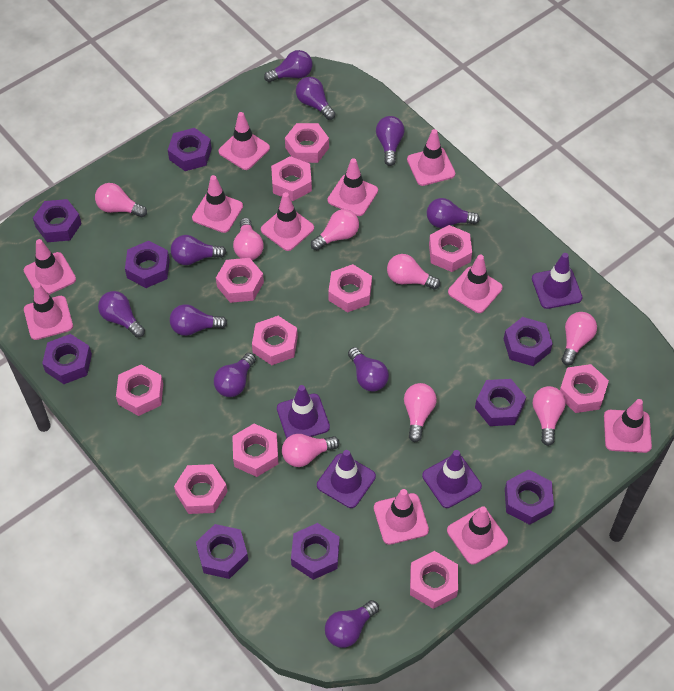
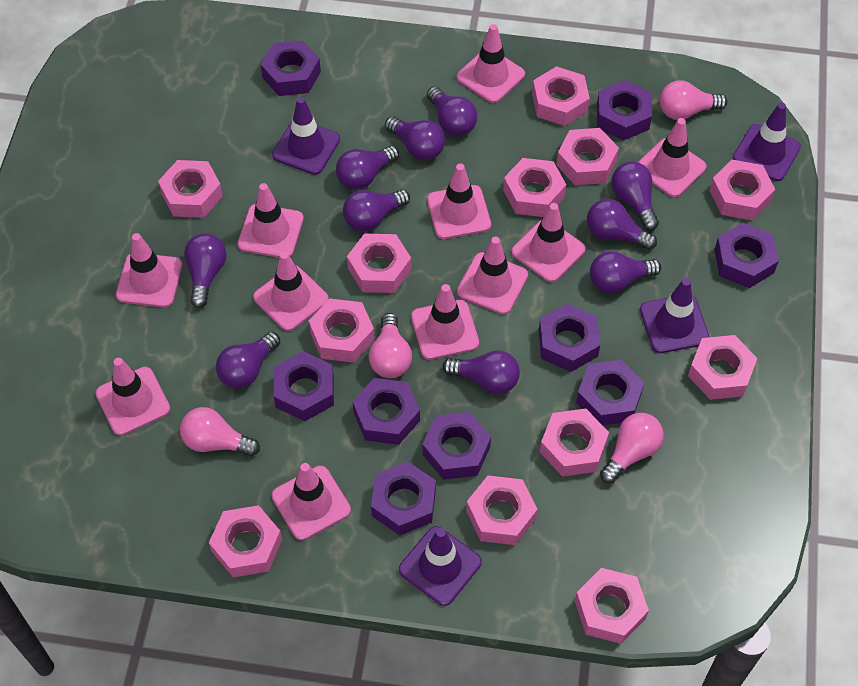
pink light bulb: [95,183,147,217] [233,218,264,260] [282,434,339,467] [311,209,359,250] [387,254,440,290] [404,383,437,442] [533,386,566,446] [561,312,597,366] = 8 -> [180,407,260,456] [369,313,412,378] [600,413,664,483] [660,80,727,120] = 4
pink nut: [116,365,163,416] [174,464,227,514] [216,258,264,303] [232,424,278,477] [252,316,298,365] [271,156,312,201] [285,123,329,163] [328,264,372,312] [410,551,458,609] [429,225,472,272] [560,364,609,413] = 11 -> [158,160,223,218] [209,505,282,578] [309,299,375,363] [347,234,411,293] [466,476,538,545] [503,158,566,217] [532,66,590,126] [540,409,609,477] [556,128,619,185] [575,568,649,644] [688,335,758,400] [709,160,775,221] = 12

